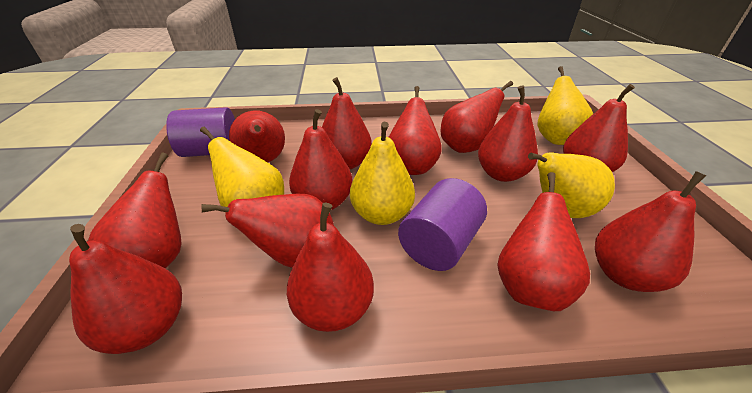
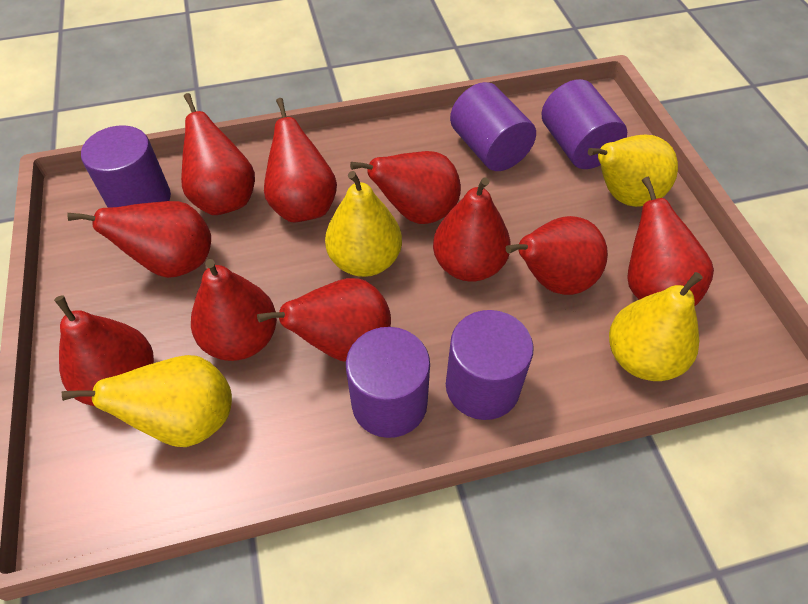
purple cylinder: [166,107,235,157] [398,178,487,271] = 2 -> [81,125,171,208] [346,327,430,438] [446,310,534,420] [450,82,536,171] [542,79,627,169] = 5
red pear: [69,224,182,354] [88,153,182,268] [201,194,334,268] [229,110,285,162] [287,203,374,332] [289,109,353,210] [322,77,372,169] [389,86,441,175] [441,81,513,153] [478,85,538,182] [497,172,590,311] [563,84,635,172] [595,171,706,292] = 13 -> [54,295,154,406] [67,201,211,278] [181,93,255,215] [191,259,277,361] [257,278,391,362] [264,98,337,222] [350,151,461,224] [433,177,511,282] [506,216,608,295] [627,177,714,306] = 10

